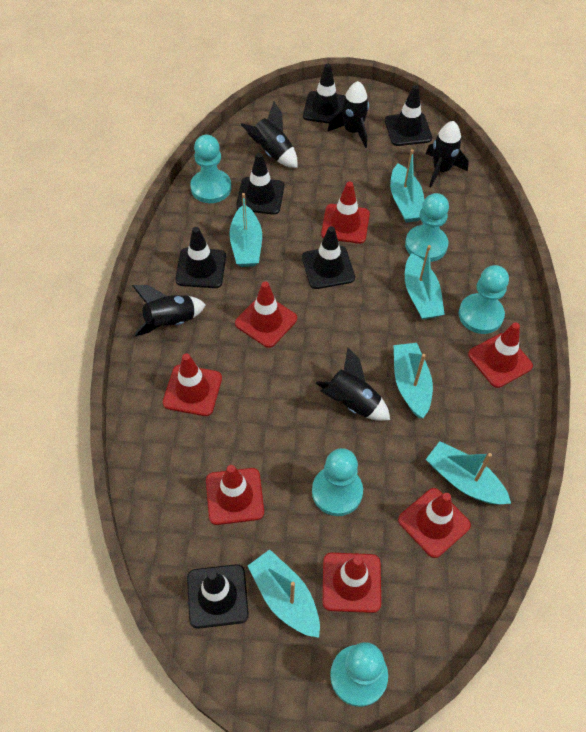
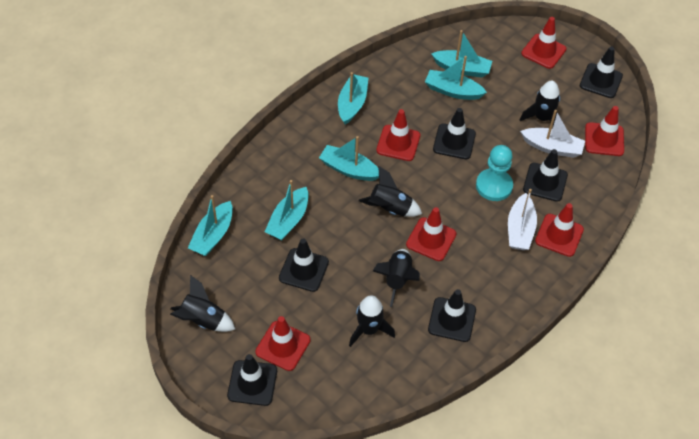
red traffic cone: [163,354,222,416] [206,465,264,525] [235,282,297,348] [321,181,370,244] [322,553,381,613] [398,488,471,558] [468,322,533,388] = 7 -> [255,316,311,371] [376,109,420,161] [406,207,457,261] [521,17,566,69] [535,203,584,257] [585,106,624,156] = 6
turquoise pawn: [190,135,231,203] [312,448,363,516] [330,642,388,707] [405,193,449,262] [459,265,509,334] = 5 -> [476,145,513,201] = 1
white boat: none = 0 -> [508,189,537,250] [520,110,585,158] = 2

